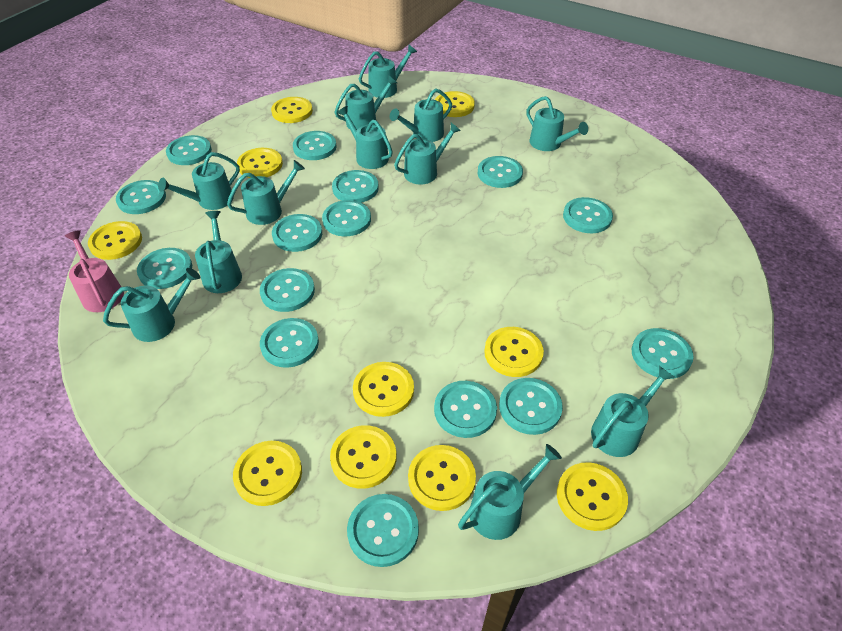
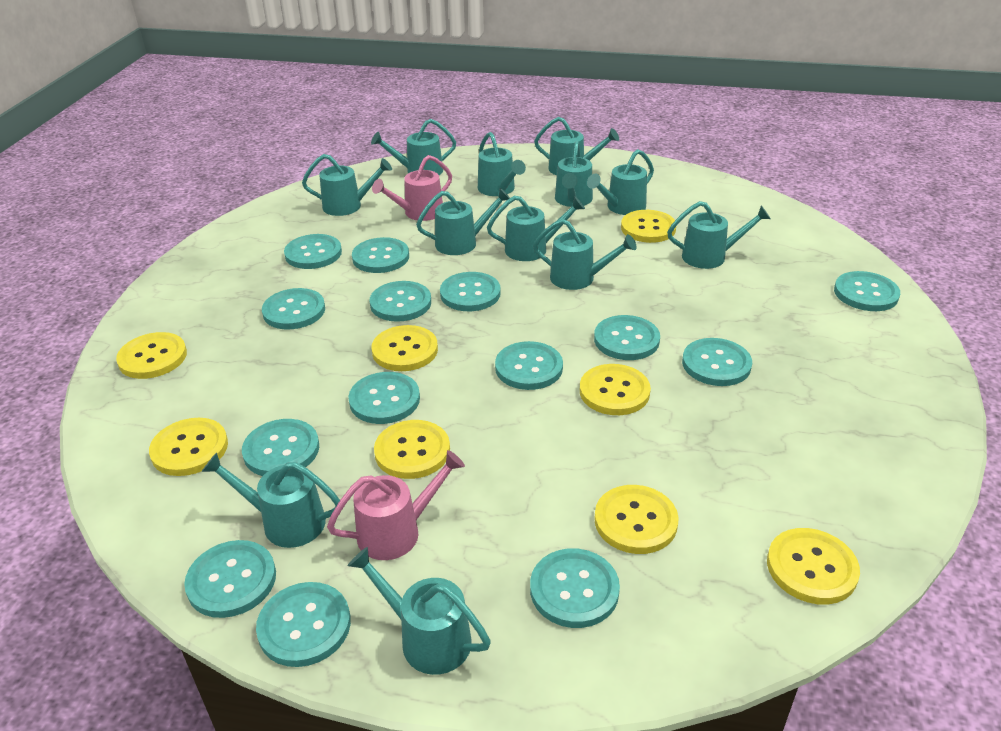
pink watering can: [65,230,124,312] = 1 -> [327,450,465,560] [372,155,452,221] = 2
turquoise button: [116,180,166,214] [137,248,192,289] [166,135,212,165] [260,268,315,312] [260,318,319,368] [272,214,322,252] [293,131,337,160] [322,200,371,236] [332,170,379,203] [347,494,419,567] [434,381,497,438] [478,156,523,188] [499,378,563,435] [563,197,613,233] [632,328,694,379] = 15 -> [184,540,276,618] [242,419,319,476] [256,582,351,667] [262,288,325,329] [284,234,342,269] [348,372,420,424] [352,237,409,273] [370,281,431,322] [440,272,501,311] [495,341,563,390] [530,548,620,628] [594,315,660,360] [682,338,752,386] [834,271,900,311] = 14
yellow button: [88,221,142,260] [233,441,302,506] [237,148,283,178] [271,97,313,123] [330,425,397,489] [353,362,414,417] [408,445,476,511] [435,91,475,117] [484,327,544,377] [557,462,628,531] = 10 -> [116,332,187,379] [149,418,228,476] [372,325,438,371] [374,420,450,479] [580,364,651,415] [594,485,679,554] [621,210,676,243] [767,528,860,605] = 8

